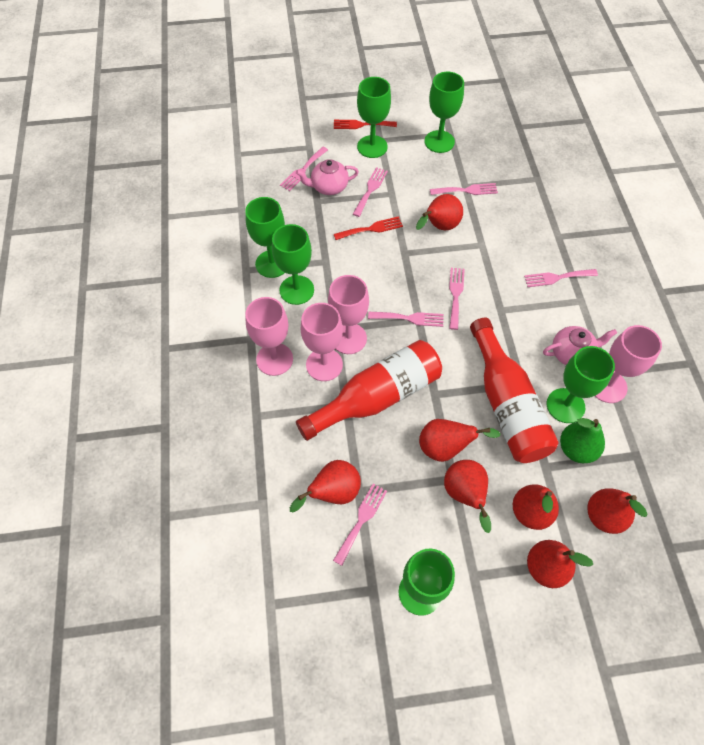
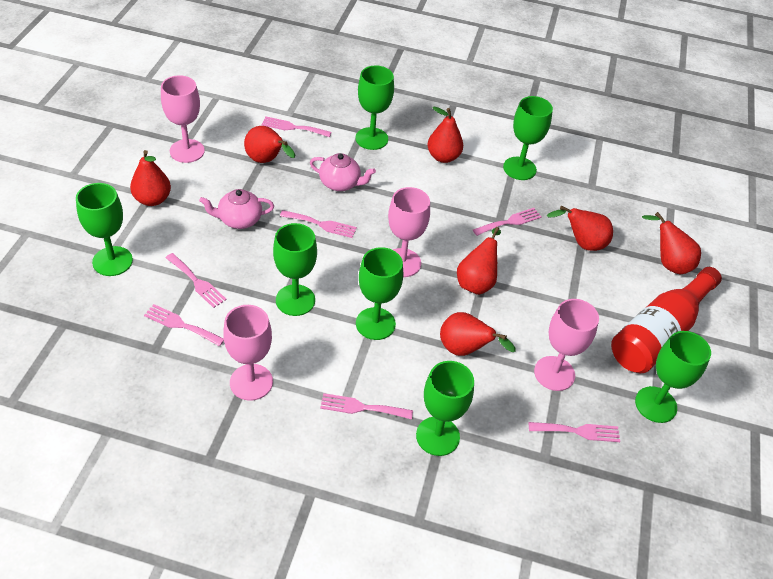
green goblet: [245,197,285,278] [272,224,314,305] [357,77,391,158] [398,549,455,616] [424,72,464,153] [547,346,615,423] = 6 -> [76,183,133,276] [273,223,317,316] [356,65,394,150] [356,247,403,340] [416,361,474,456] [503,96,553,180] [635,331,711,423] = 7
green pear: [560,418,605,463] = 1 -> none = 0
red bottle: [296,340,442,441] [470,318,559,463] = 2 -> [611,267,722,373] = 1
red fork: [334,120,397,129] [334,216,403,240] = 2 -> none = 0

